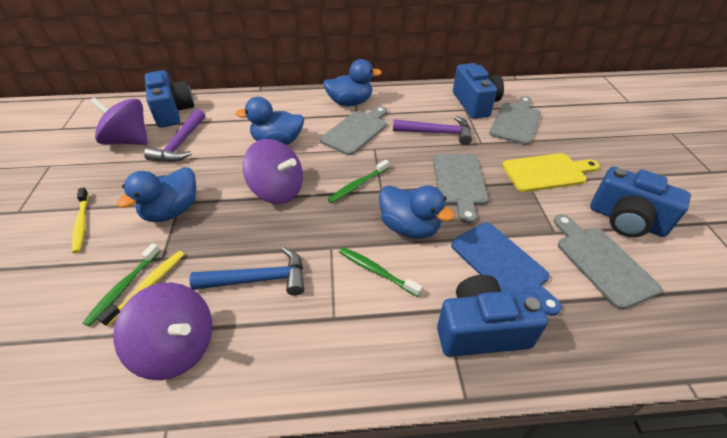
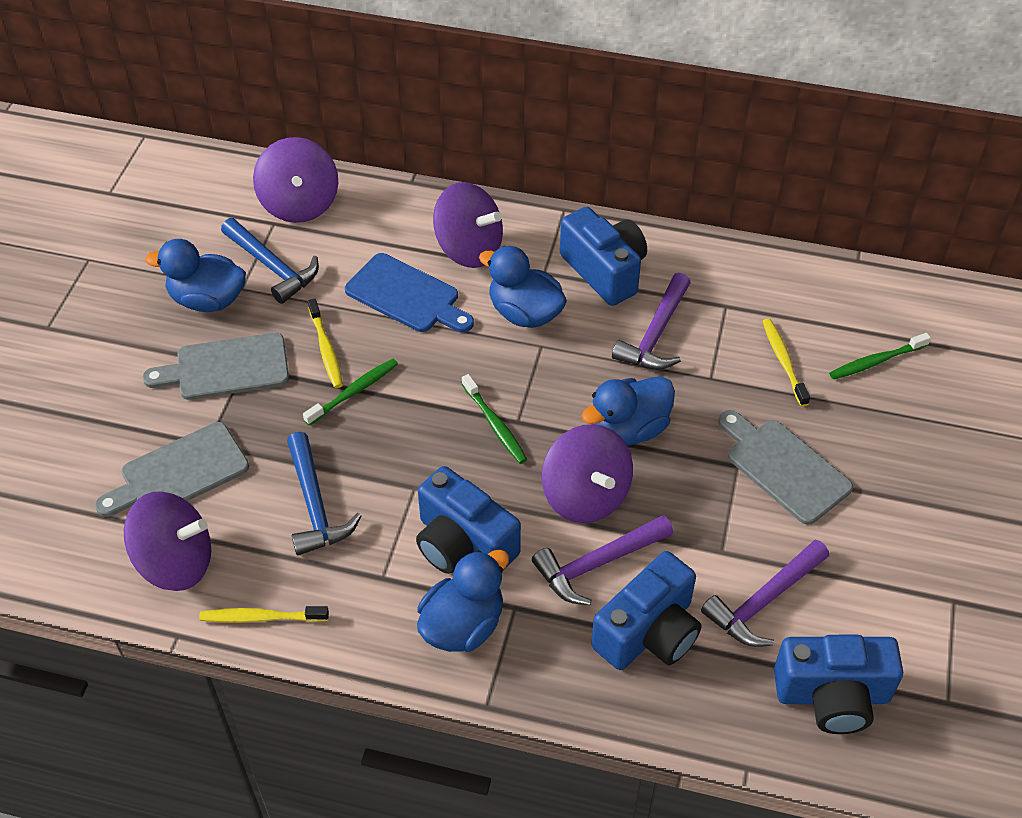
blue hammer: [190,247,304,296] = 1 -> [221,218,319,304] [287,432,361,556] = 2
grey cutting board: [320,106,387,155] [433,154,488,224] [489,96,541,145] [554,214,662,310] = 4 -> [95,422,249,517] [142,333,289,400] [718,410,853,525] = 3
purple hammer: [144,109,205,162] [393,116,472,145] = 2 -> [532,515,673,605] [612,273,691,370] [701,540,829,647] = 3
purple spinning top: [90,97,148,145] [113,283,212,380] [243,139,303,204] = 3 -> [124,491,211,591] [253,137,338,223] [433,182,503,268] [542,424,633,523] = 4
yellow cutting board: [502,153,600,192] = 1 -> none = 0
yellow toothbrush: [72,187,89,253] [97,251,184,326] = 2 -> [199,606,329,623] [308,299,343,388] [762,318,810,407] = 3

